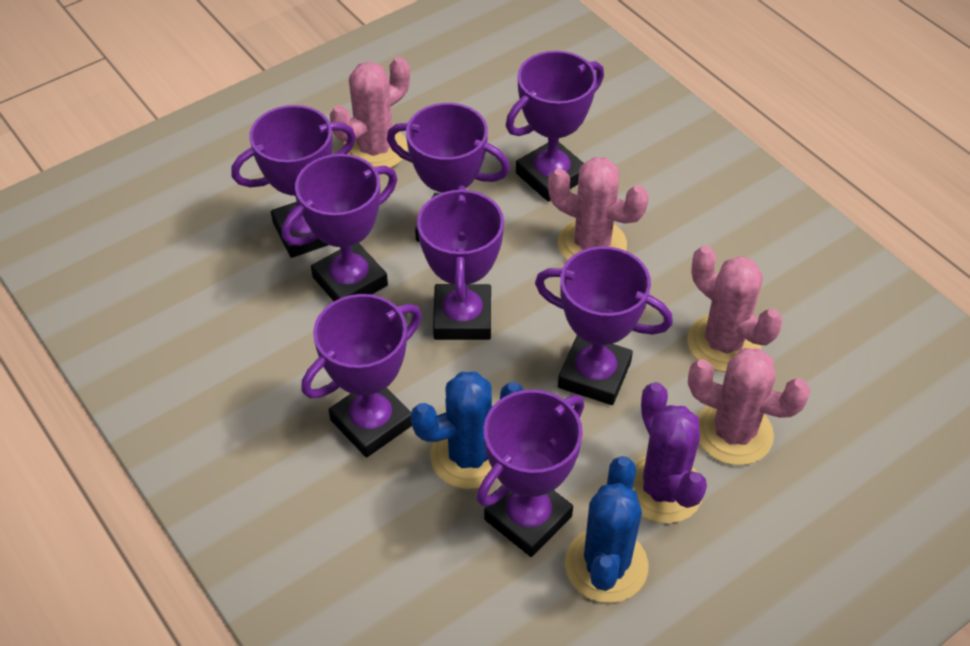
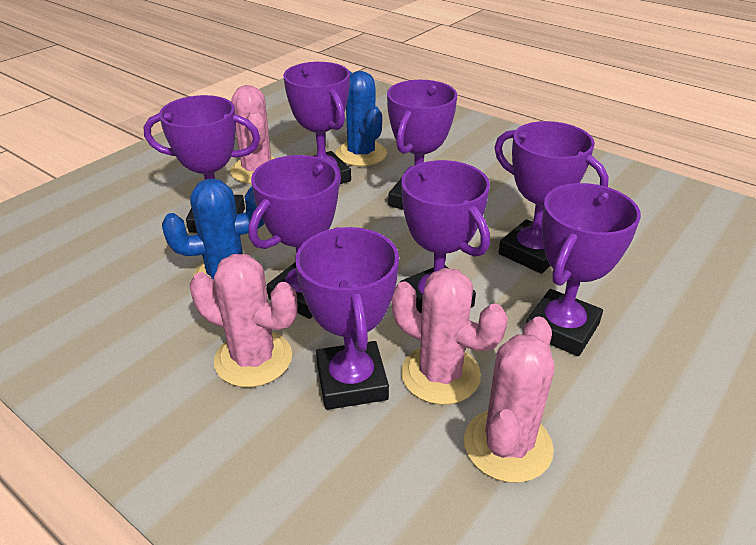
purple cactus: [633,382,707,524] = 1 -> none = 0

